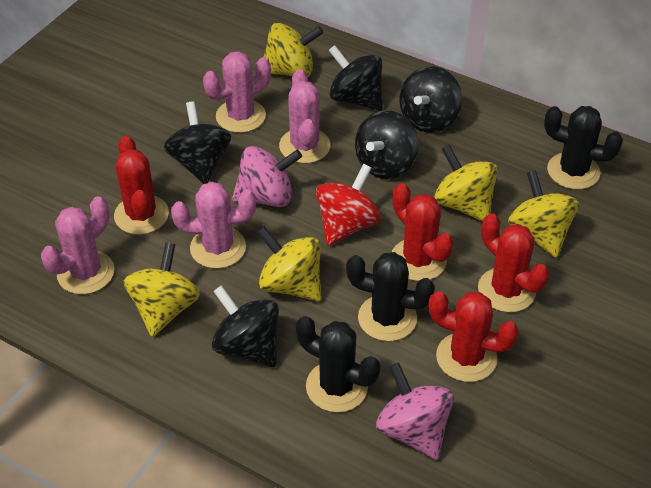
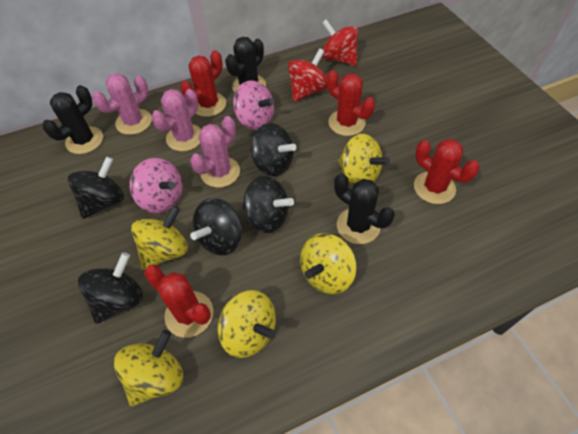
pink cactus: [41,196,114,294] [171,182,256,269] [203,51,271,133] [279,69,331,164] = 4 -> [92,73,152,135] [151,89,201,151] [190,116,240,188] = 3
red spinning top: [316,164,381,246] = 1 -> [288,48,327,102] [322,19,358,66] = 2

